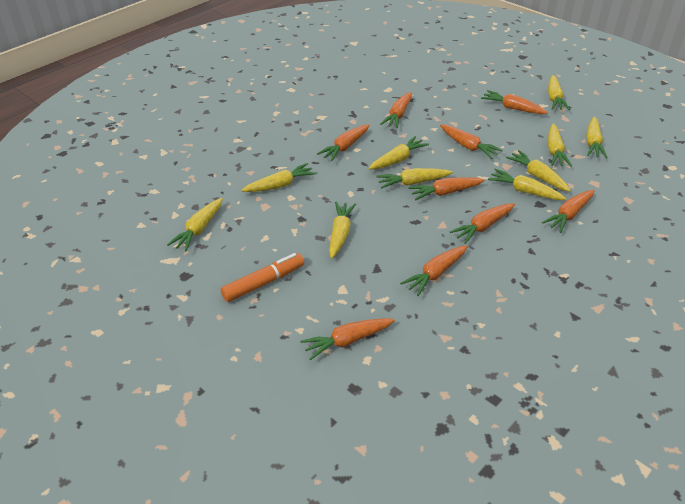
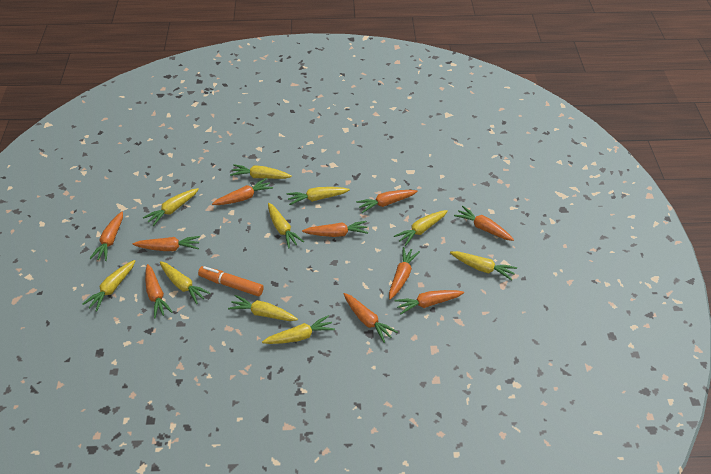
orange carrot: [301,318,395,360] [317,124,369,161] [380,92,412,128] [400,245,468,296] [408,177,485,200] [440,125,503,159] [449,203,515,244] [481,90,548,114] [542,190,594,233] = 9 -> [89,211,123,261] [133,236,200,251] [145,264,173,318] [212,178,273,205] [302,221,368,237] [344,293,398,343] [356,190,418,213] [389,247,420,300] [395,290,464,315] [454,206,514,241] = 10

